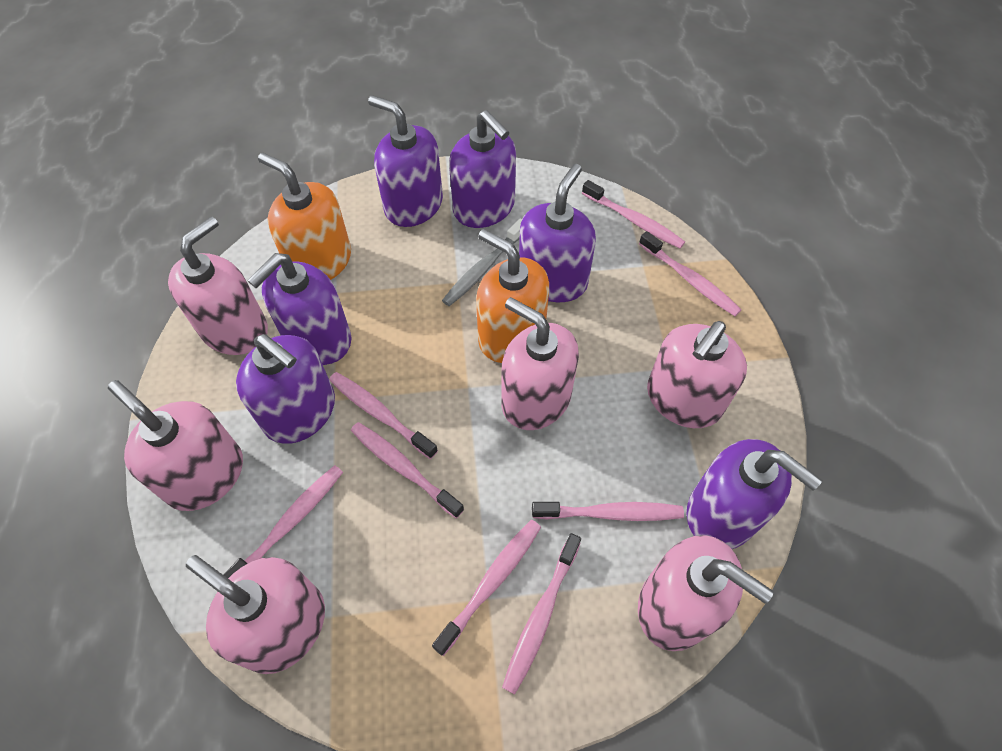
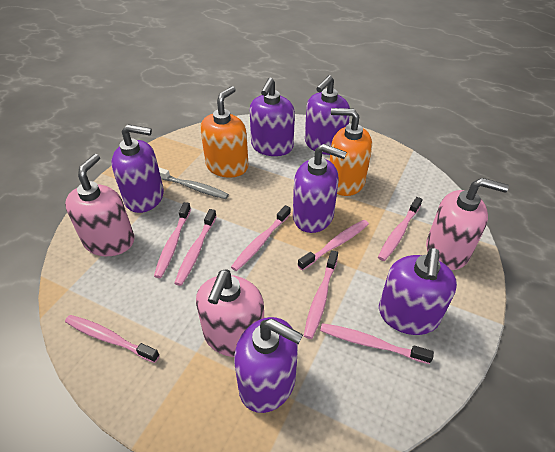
pink soap dispenser: [108,380,243,511] [168,217,268,355] [186,555,325,674] [502,297,579,430] [638,535,774,651] [647,321,747,428] = 6 -> [65,154,134,256] [196,269,264,357] [426,178,509,270] = 3

